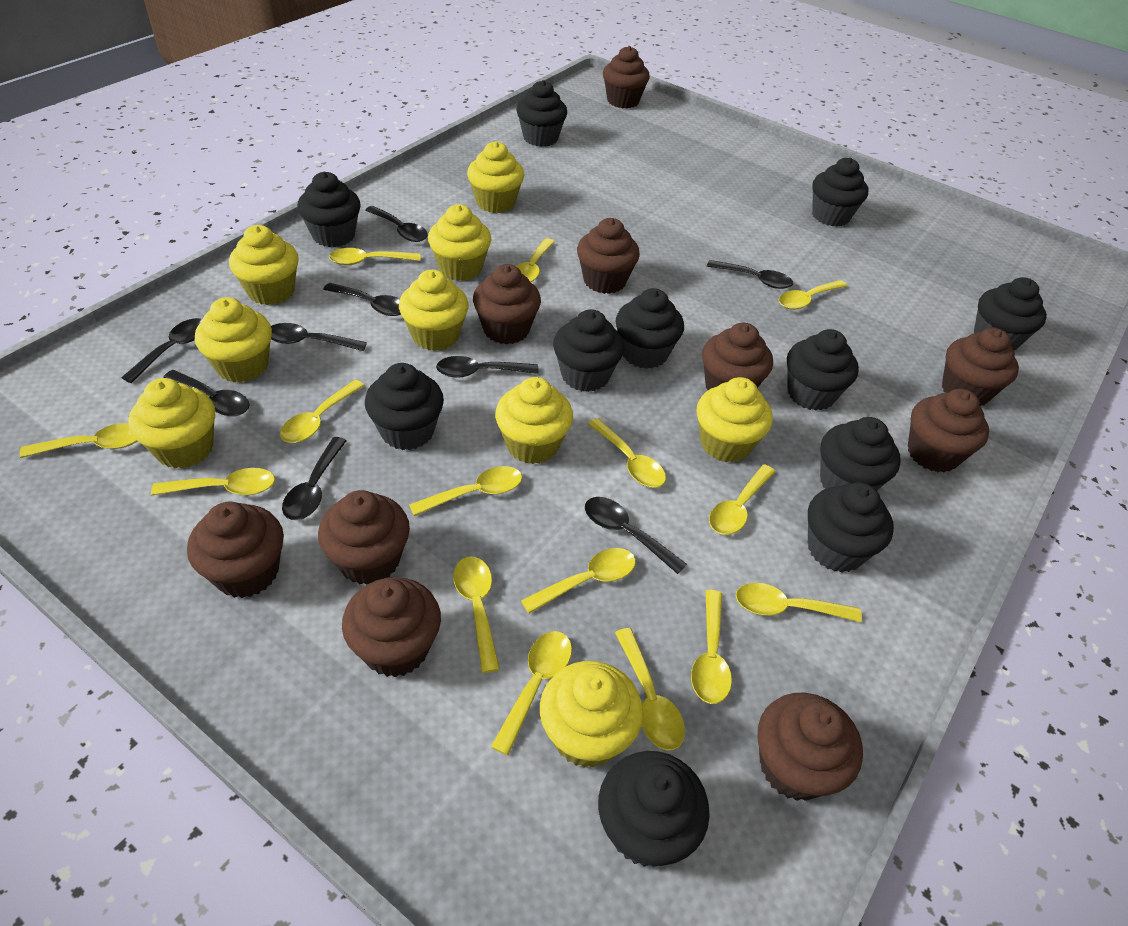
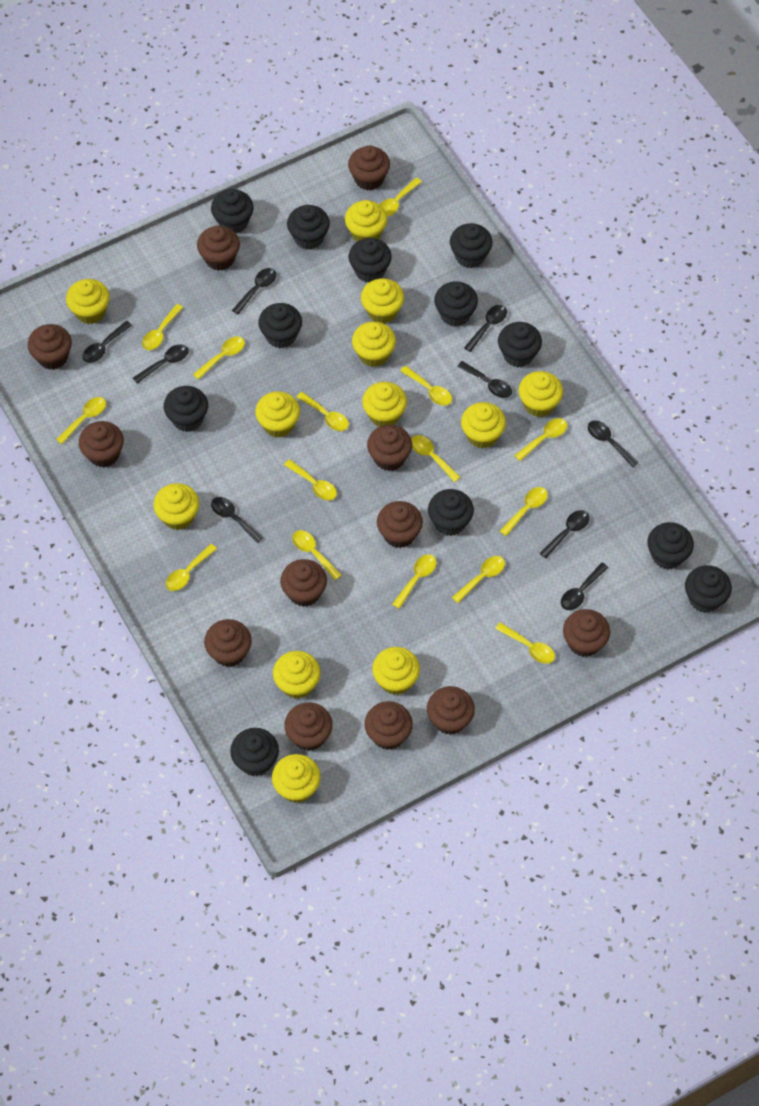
black cupcake: [298,172,361,247] [365,363,444,450] [516,80,567,147] [553,309,624,392] [598,751,710,867] [616,288,684,369] [787,329,859,411] [808,483,894,572] [812,158,868,227] [820,417,901,491] [974,277,1047,351] = 11 -> [164,386,208,432] [211,189,254,234] [230,728,279,776] [258,303,302,349] [287,205,330,250] [349,238,392,283] [428,489,474,536] [434,281,478,327] [450,223,493,268] [498,322,542,368] [647,522,694,569] [685,565,732,613] = 12
brown cupcake: [187,501,284,598] [318,490,410,585] [342,577,441,677] [473,264,541,344] [577,218,640,294] [603,46,650,108] [702,323,773,390] [758,693,863,801] [908,389,989,472] [942,328,1019,406] = 10 -> [28,324,72,370] [79,421,124,467] [197,226,240,271] [204,619,252,667] [280,559,327,607] [284,702,333,751] [348,145,390,191] [364,701,413,750] [367,425,412,471] [377,501,423,548] [427,686,475,735] [563,609,610,657] = 12
yellow cupcake: [128,378,215,468] [195,297,272,383] [229,225,299,305] [399,270,469,351] [428,204,491,281] [467,141,524,213] [495,377,573,464] [540,661,643,768] [697,377,773,463] = 9 -> [66,279,110,324] [153,483,199,530] [255,391,300,437] [272,754,321,803] [273,651,321,699] [345,200,387,242] [352,321,396,367] [361,278,404,323] [362,382,407,426] [372,647,420,695] [461,402,506,448] [519,371,563,417] = 12

